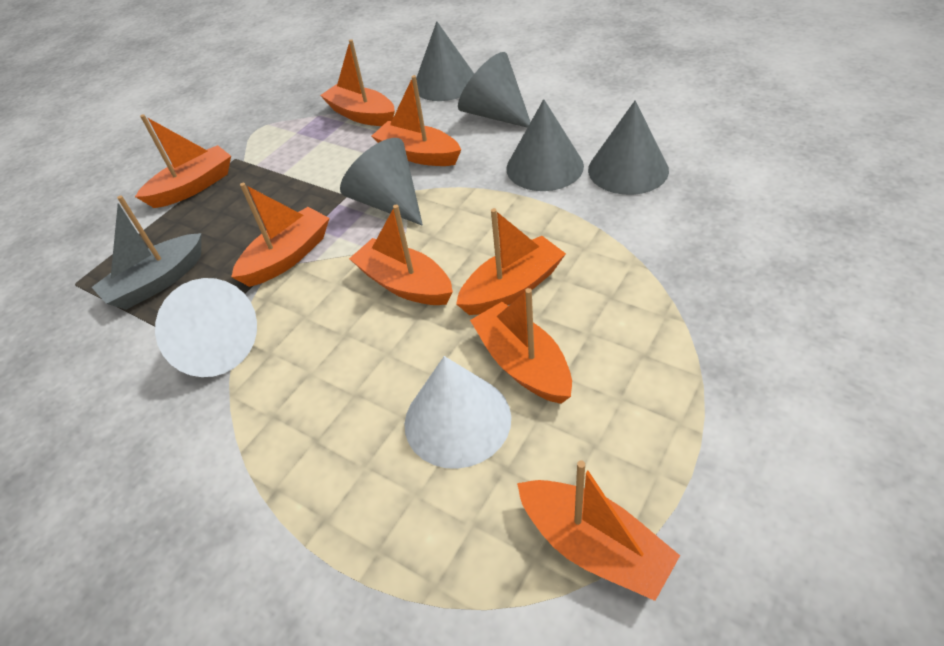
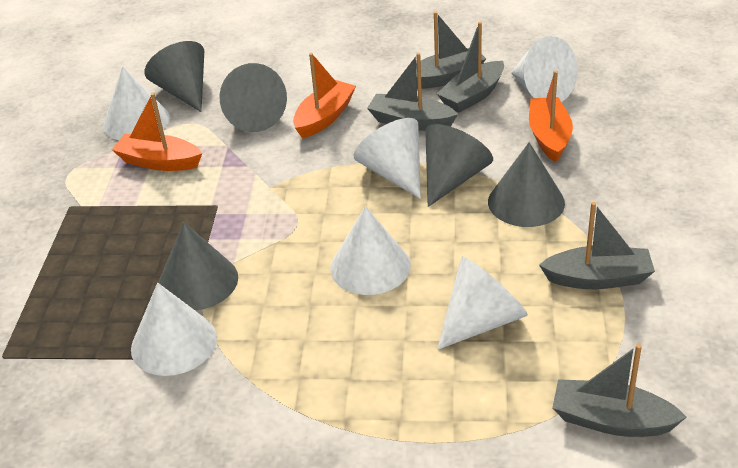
grey boat: [92,195,201,310] = 1 -> [367,53,458,131] [416,12,486,89] [437,22,504,113] [539,202,655,289] [552,344,687,437] = 5
orange boat: [135,114,231,208] [231,183,329,287] [320,39,395,126] [349,205,453,305] [372,75,461,166] [456,208,566,315] [470,288,572,404] [517,461,680,601] = 8 -> [112,93,202,171] [293,53,356,139] [529,71,573,162] = 3
white cone: [155,278,257,377] [405,356,511,469] = 2 -> [103,66,170,140] [131,283,217,376] [330,206,411,295] [354,118,421,199] [437,257,528,350] [511,36,578,102] = 6

